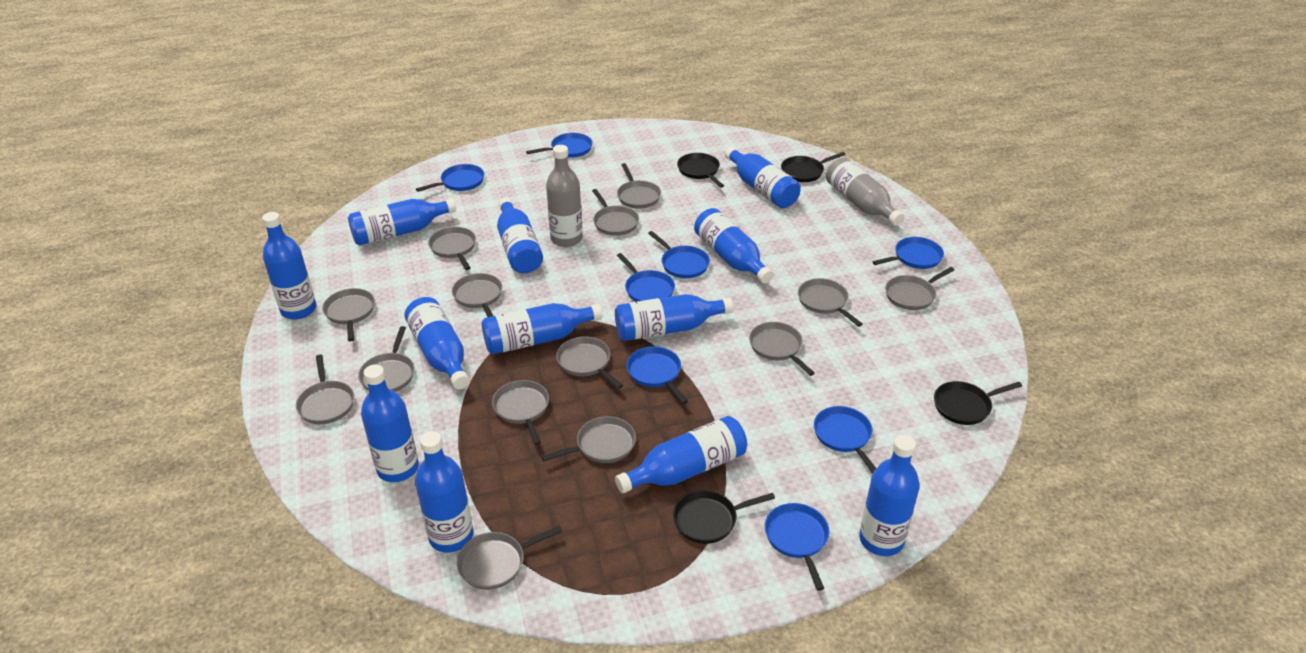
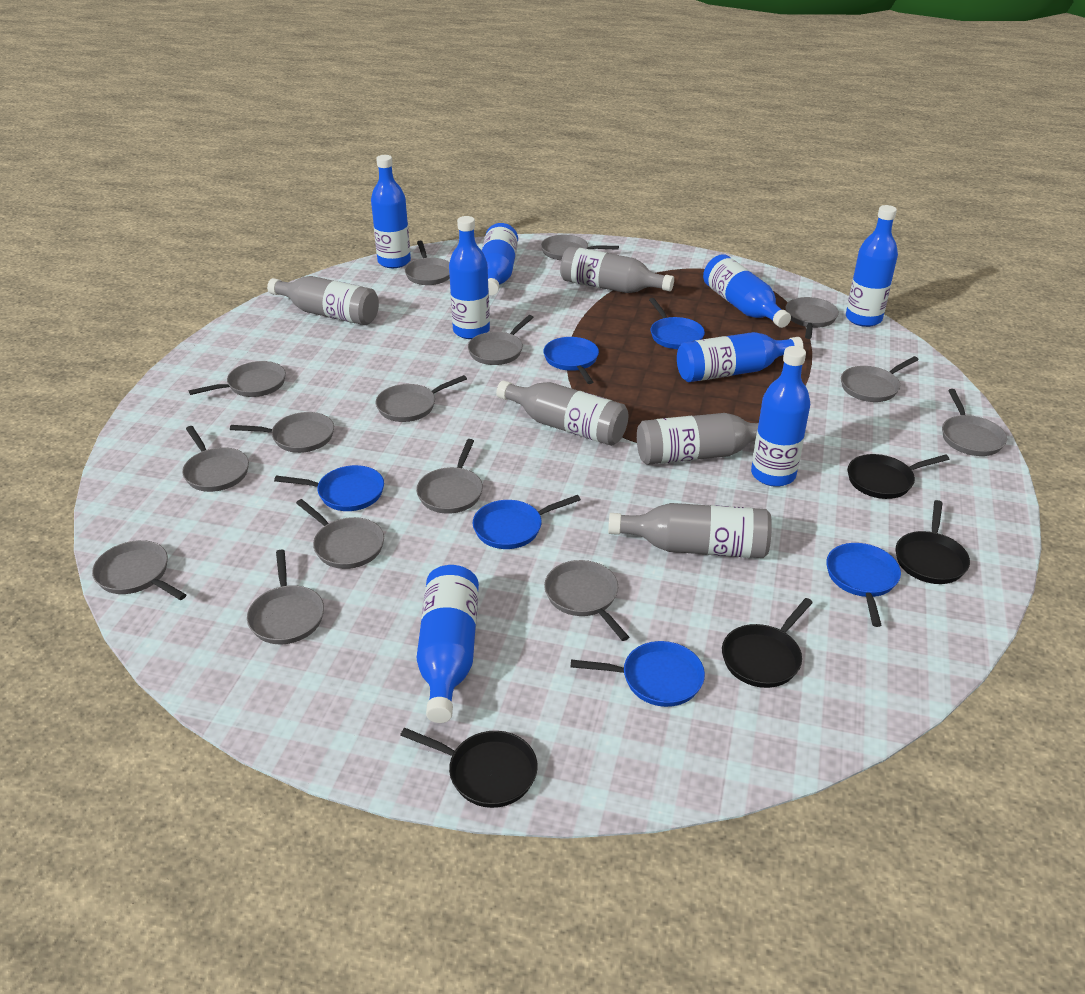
blue bottle: [262,212,316,319] [348,199,456,245] [361,364,419,482] [405,297,469,389] [415,431,473,553] [482,303,602,354] [497,197,543,273] [615,294,733,341] [615,416,747,493] [694,208,773,283] [725,147,801,208] [859,435,920,556] = 12 -> [371,155,411,268] [416,565,479,723] [449,216,490,339] [482,223,518,295] [677,332,803,382] [703,254,791,328] [751,346,810,487] [846,205,898,327] = 8
blue pan: [416,164,484,192] [526,133,592,158] [617,253,675,302] [626,346,688,404] [648,231,710,278] [765,503,830,591] [814,406,876,474] [872,237,944,269] = 8 -> [274,465,384,511] [473,495,581,549] [543,337,599,384] [571,641,705,707] [649,298,705,349] [826,543,901,627] = 6
grey bottle: [546,145,583,247] [826,157,904,226] = 2 -> [267,276,379,325] [496,380,628,446] [560,246,674,293] [608,503,772,558] [637,413,759,465] = 5
grey pan: [296,355,354,424] [322,288,375,341] [358,326,414,392] [428,227,476,270] [452,273,502,317] [457,526,562,590] [492,380,549,445] [541,416,636,463] [556,336,623,389] [592,189,639,236] [617,163,661,209] [749,322,815,376] [798,278,862,327] [885,267,954,310] = 14 -> [92,540,186,600] [182,426,249,492] [189,361,286,397] [230,412,334,453] [247,549,324,644] [296,499,384,569] [376,375,467,422] [405,241,450,285] [416,439,483,514] [468,315,534,365] [541,235,619,260] [544,560,629,641] [785,297,839,339] [841,356,919,402] [942,389,1007,456] = 15

